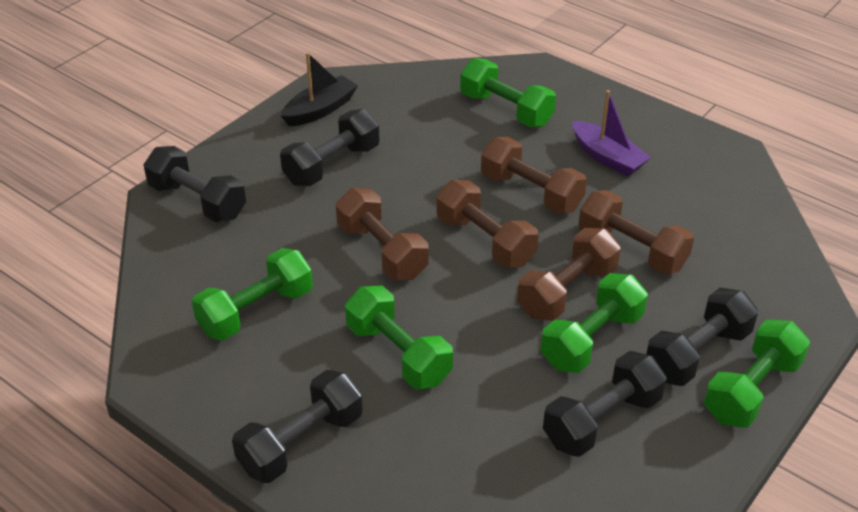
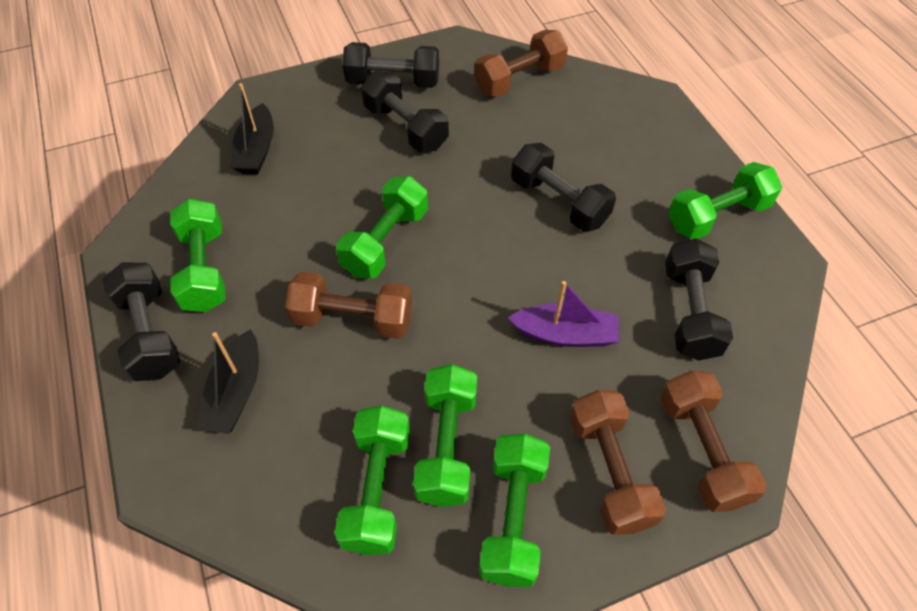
black boat: [281,52,358,126] = 1 -> [196,329,259,434] [231,83,274,174] = 2
brown dumbbell: [336,188,429,280] [437,180,539,268] [481,137,587,214] [517,228,621,321] [578,190,694,274] = 5 -> [285,272,412,339] [474,30,568,97] [569,390,666,535] [660,370,767,512] = 4
green dumbbell: [192,248,313,340] [345,286,453,389] [460,58,556,127] [541,273,648,373] [704,319,810,428] = 5 -> [170,199,226,312] [334,406,410,555] [336,176,428,279] [413,364,477,507] [479,433,550,587] [668,162,782,239] = 6

